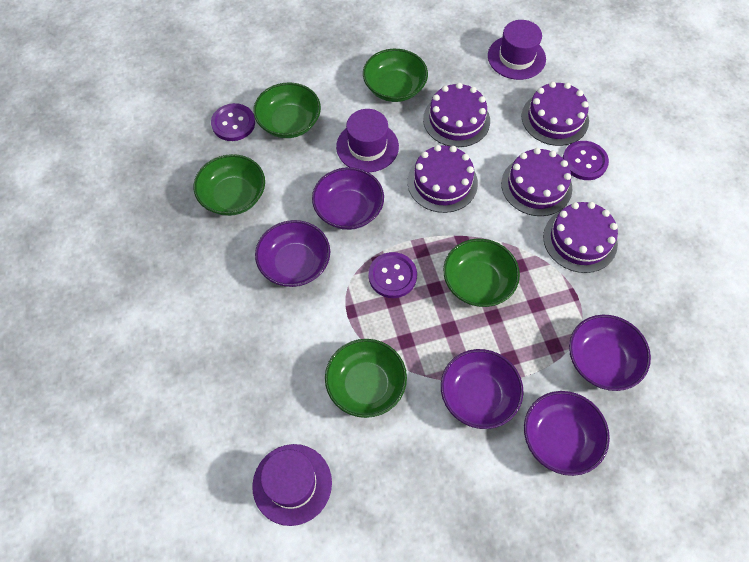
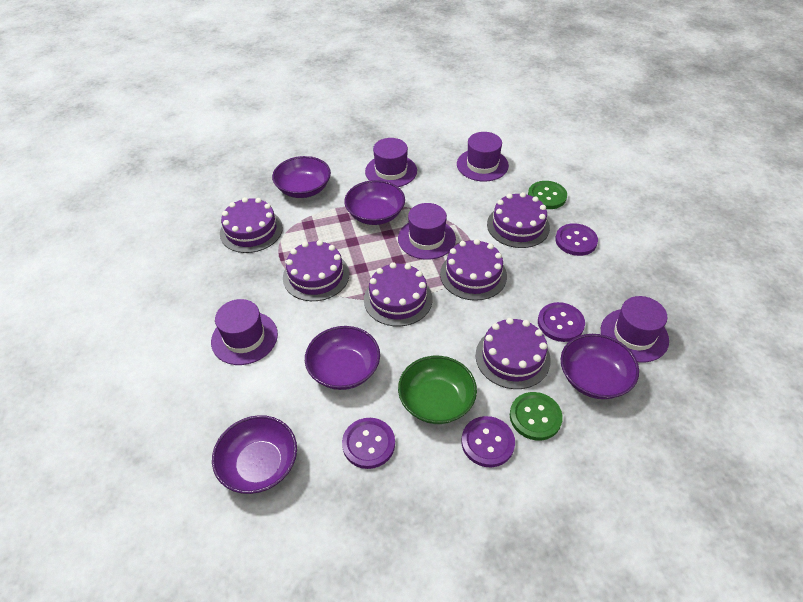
green bowl: [194,154,265,216] [253,82,321,138] [325,339,407,418] [363,49,428,102] [443,239,520,307] = 5 -> [398,356,477,424] = 1
green button: none = 0 -> [510,392,563,441] [528,181,567,209] = 2
purple button: [211,103,255,141] [369,252,417,298] [563,141,609,180] = 3 -> [342,418,395,469] [461,416,515,467] [538,302,585,342] [555,223,598,256] = 4
purple cake: [407,145,478,213] [423,83,490,147] [501,148,572,216] [521,82,589,146] [543,202,618,273] = 5 -> [220,197,283,253] [283,240,349,301] [364,262,432,326] [440,239,507,301] [475,318,551,389] [487,192,550,248] = 6
purple hat: [252,444,332,526] [336,109,399,172] [488,20,546,80] = 3 -> [211,299,278,365] [365,138,417,187] [398,203,456,260] [457,132,509,182] [601,296,669,362] = 5

